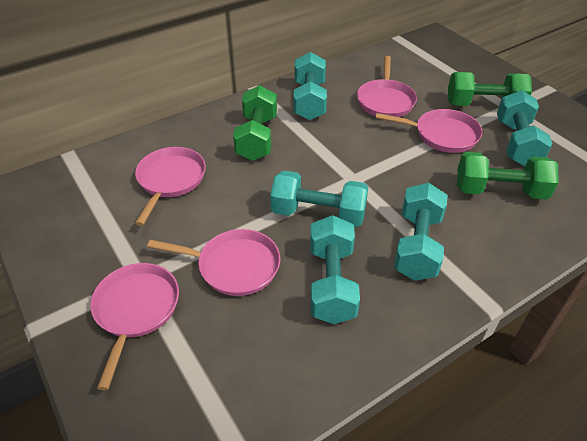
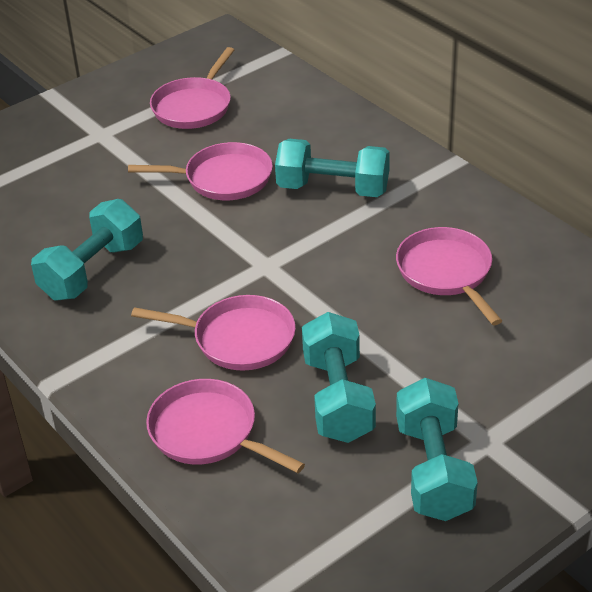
green dumbbell: [233,85,277,161] [448,72,532,106] [457,152,558,200] = 3 -> none = 0
turquoise dumbbell: [270,171,368,227] [293,52,327,120] [310,215,360,324] [394,183,448,280] [497,90,553,167] = 5 -> [31,199,143,300] [275,139,390,197] [302,312,376,443] [396,378,478,521] = 4

